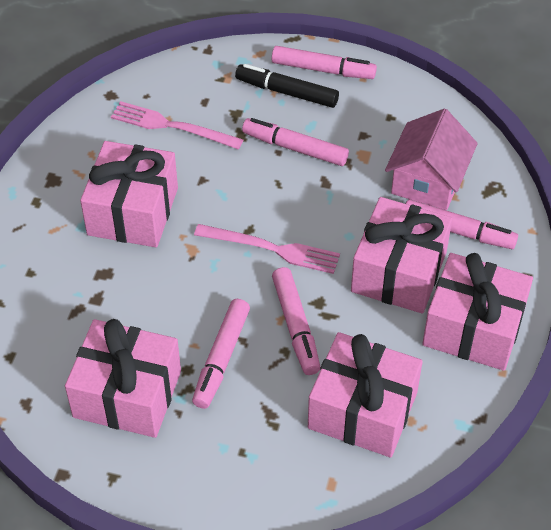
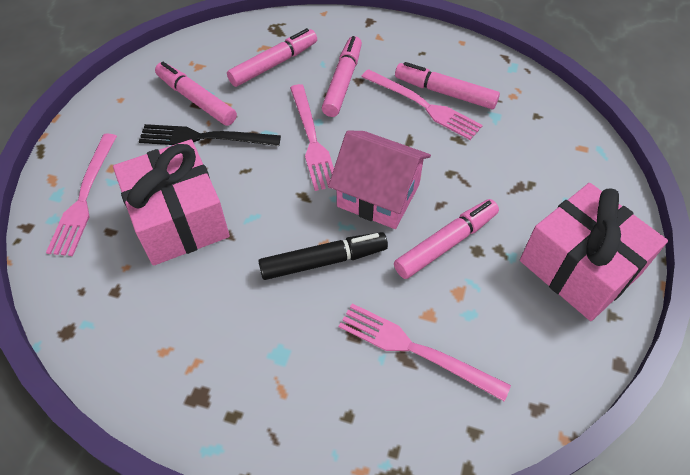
black fork: none = 0 -> [139,124,281,146] = 1
pink fork: [111,101,243,150] [194,224,340,274] = 2 -> [46,134,117,256] [290,84,334,191] [339,303,511,401] [361,69,483,140] = 4
pink gift: [65,319,181,438] [80,141,178,247] [308,332,423,458] [351,197,452,313] [422,253,533,371] = 5 -> [113,140,230,266] [520,183,668,321] = 2

